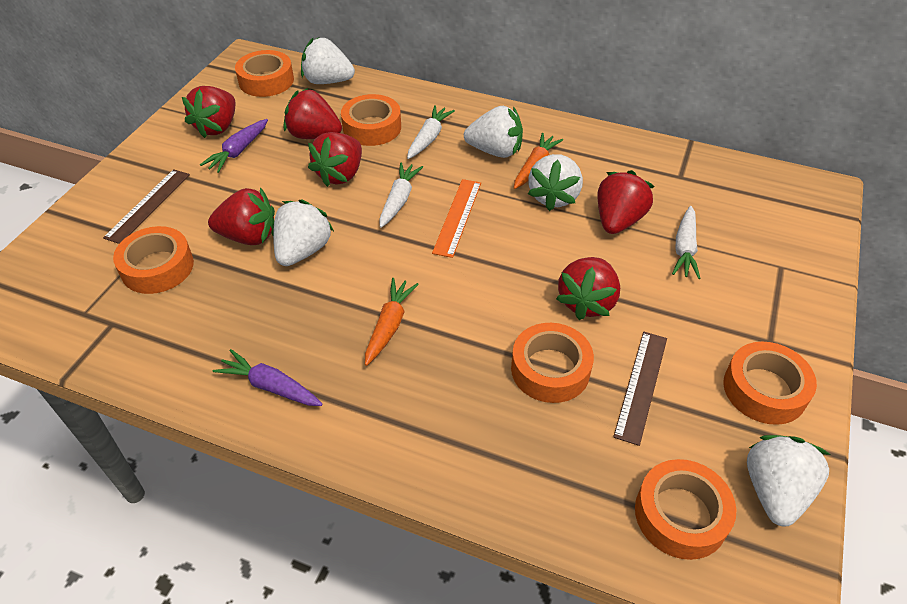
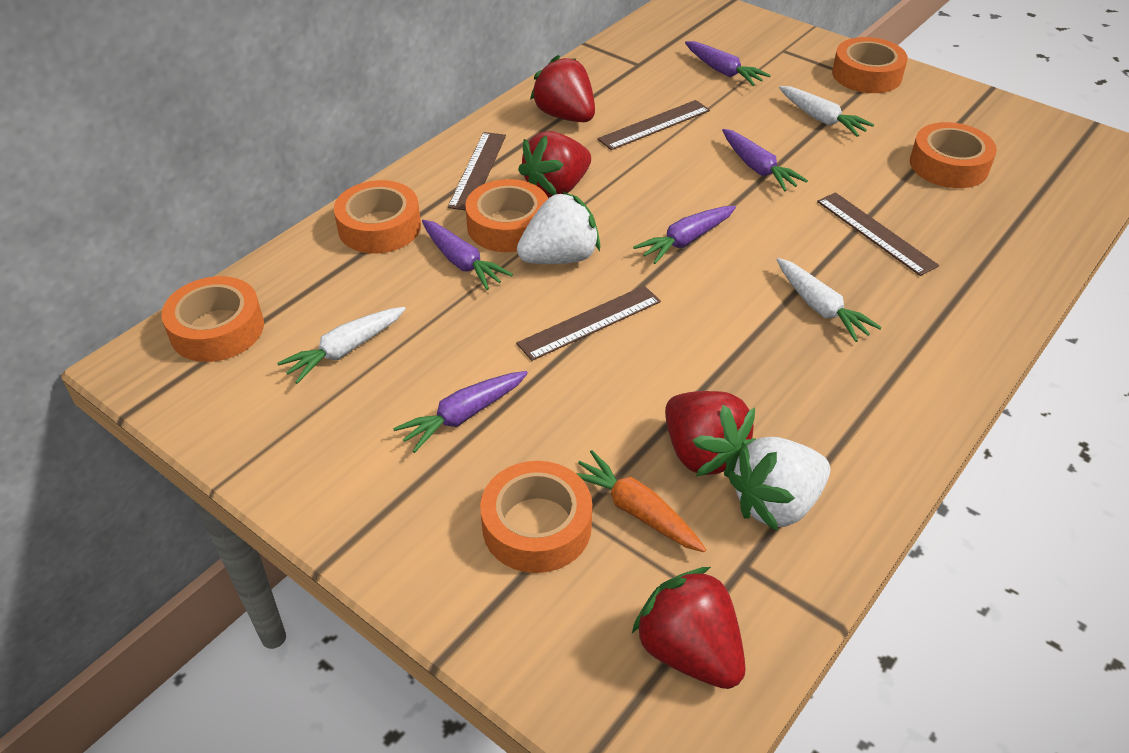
brown ruler: [103,169,190,244] [613,332,667,446] = 2 -> [448,132,506,210] [516,286,661,361] [598,100,710,150] [817,192,939,276] = 4
orange carrot: [365,278,419,366] [514,133,563,189] = 2 -> [576,450,706,552] = 1
orange ruler: [432,179,481,258] = 1 -> none = 0
purple carrot: [200,119,268,173] [213,349,322,406] = 2 -> [393,371,528,453] [422,220,513,290] [633,206,736,264] [685,41,771,86] [722,129,808,191] = 5
red strawberry: [182,86,236,138] [208,187,275,245] [284,88,342,139] [308,132,362,187] [556,257,620,320] [597,170,655,234] = 6 -> [518,131,591,198] [530,55,595,122] [632,567,746,689] [665,391,756,477] = 4
white strawberry: [273,200,334,266] [301,38,355,84] [464,106,523,158] [528,154,583,211] [747,435,831,527] = 5 -> [517,191,600,264] [728,437,830,531] = 2

